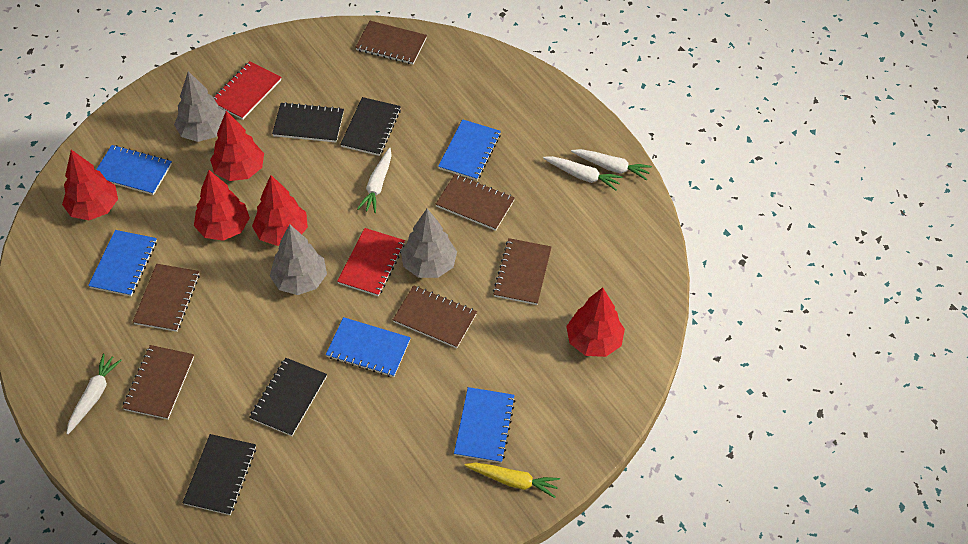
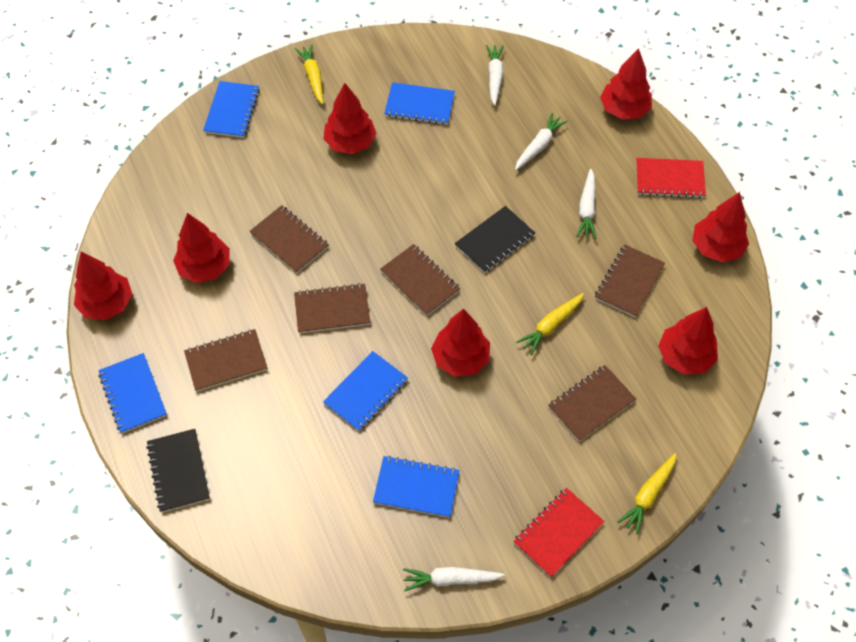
black notebook: [182,434,256,515] [249,358,327,436] [272,102,344,143] [340,97,401,156] = 4 -> [146,429,210,513] [455,206,535,273] = 2
grey tree: [174,71,226,142] [270,224,327,295] [401,209,457,278] = 3 -> none = 0
red tree: [62,150,118,220] [194,170,250,241] [210,111,264,181] [252,175,308,246] [566,287,625,357] = 5 -> [74,251,132,320] [173,213,230,283] [324,83,377,154] [431,309,490,377] [600,48,652,119] [658,307,718,375] [692,192,749,262] = 7
yellow carrot: [464,463,560,498] = 1 -> [295,44,323,104] [516,293,584,355] [618,453,677,535] = 3

